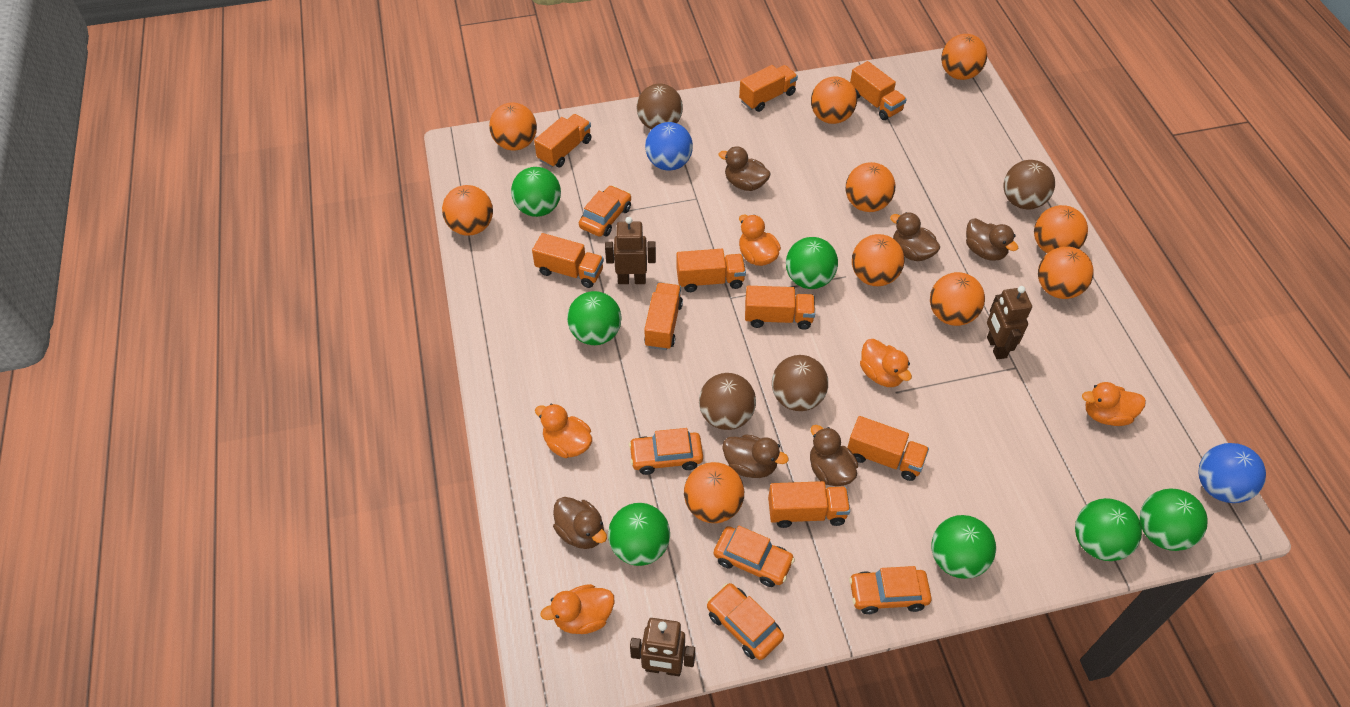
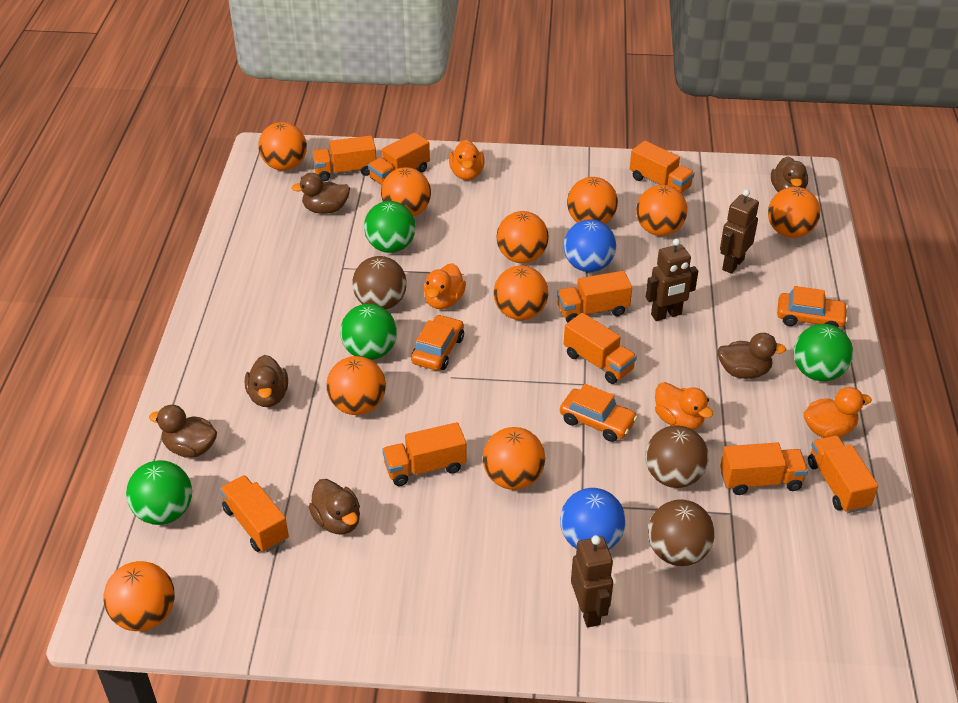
brown ball: [637,84,683,130] [699,373,756,430] [772,355,828,411] [1003,160,1055,209] = 4 -> [352,256,407,309] [646,425,708,488] [648,500,715,566] = 3
green ball: [511,167,561,217] [567,291,622,345] [608,503,670,566] [786,237,838,289] [931,515,996,579] [1075,498,1142,561] [1140,488,1208,551] = 7 -> [126,460,192,525] [340,304,397,360] [364,201,416,253] [794,324,853,381] = 4
orange car: [579,185,631,237] [629,428,703,475] [707,583,784,660] [714,526,795,587] [849,566,932,614] = 5 -> [411,315,464,370] [560,384,638,442] [777,286,848,328] = 3
orange duck: [535,404,592,458] [540,584,614,634] [739,214,781,266] [860,339,912,387] [1082,382,1146,426] = 5 -> [424,263,466,309] [449,140,485,180] [655,382,713,430] [804,387,872,438] = 4

